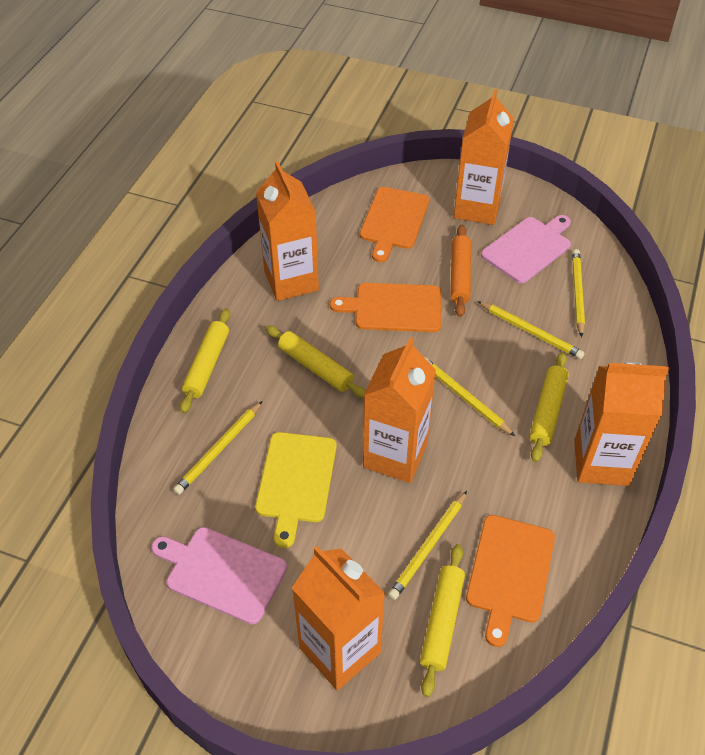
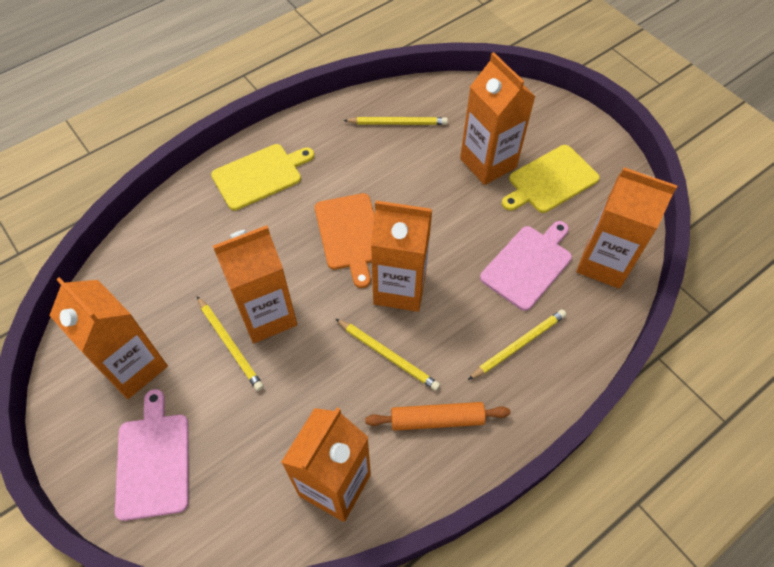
orange carton: [256,161,319,301] [292,546,385,690] [363,337,436,483] [454,89,514,225] [574,362,669,486] = 5 -> [49,277,168,399] [213,225,297,343] [281,408,371,522] [371,201,432,312] [460,52,536,185] [576,167,677,289] = 6
orange cutting board: [330,283,441,332] [360,187,429,262] [466,515,555,647] = 3 -> [315,193,375,288] = 1
yellow cutting board: [255,432,337,548] = 1 -> [211,144,314,211] [502,145,600,213] = 2
yellow pencil: [173,401,262,495] [388,491,467,600] [424,357,515,436] [477,301,584,359] [572,249,585,337] = 5 -> [197,296,264,391] [335,318,440,391] [343,117,448,125] [468,309,566,380] = 4
yellow rolling pin: [180,308,230,413] [266,325,366,398] [420,544,465,697] [530,352,569,462] = 4 -> none = 0

